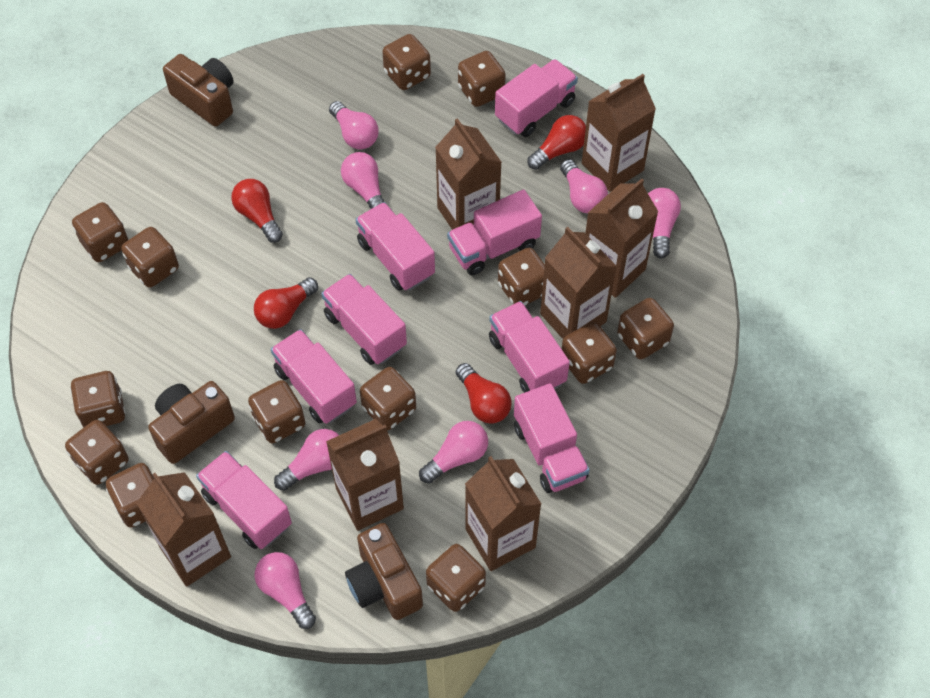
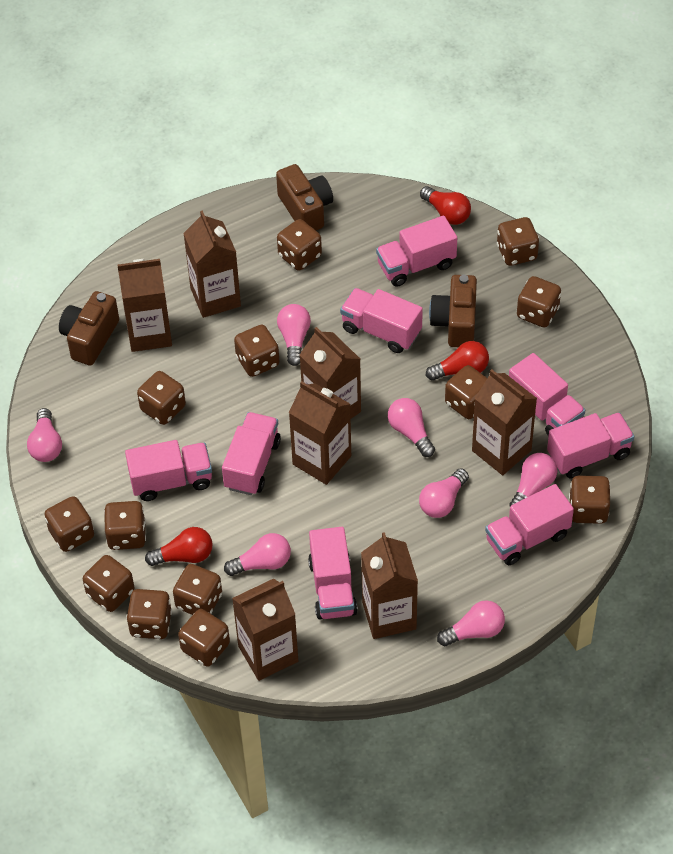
red light bulb: [231,179,283,243] [254,277,318,329] [456,363,511,424] [527,115,586,170] = 4 -> [145,527,213,566] [420,186,471,225] [426,341,489,381] = 3

